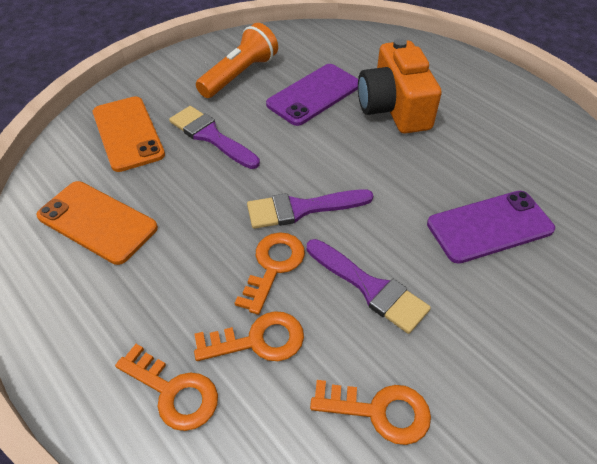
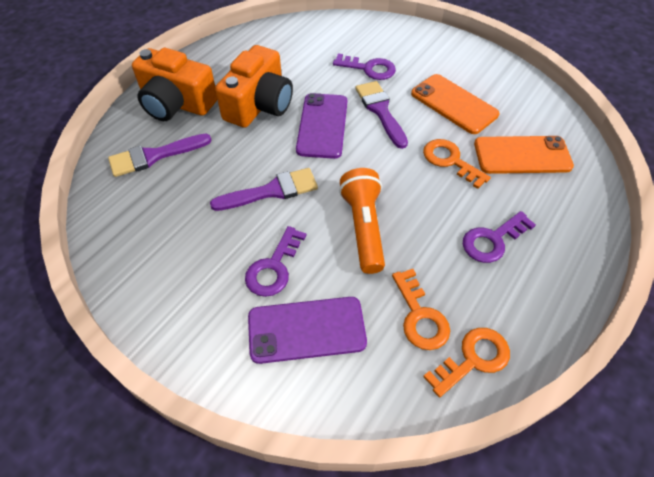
orange camera: [358,38,442,134] = 1 -> [132,48,217,121] [215,45,293,128] = 2
orange key: [115,344,218,431] [194,311,304,361] [235,232,305,315] [310,380,431,445] = 4 -> [392,269,450,350] [423,139,491,189] [423,328,510,397] = 3
purple key: none = 0 -> [245,226,307,297] [333,53,396,80] [463,211,536,263] = 3

